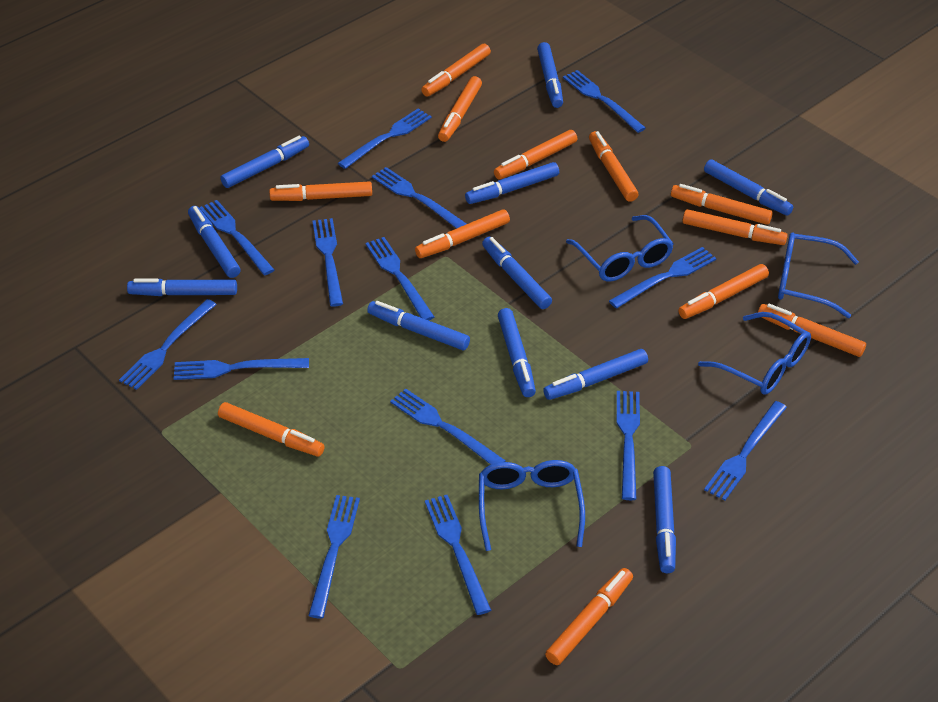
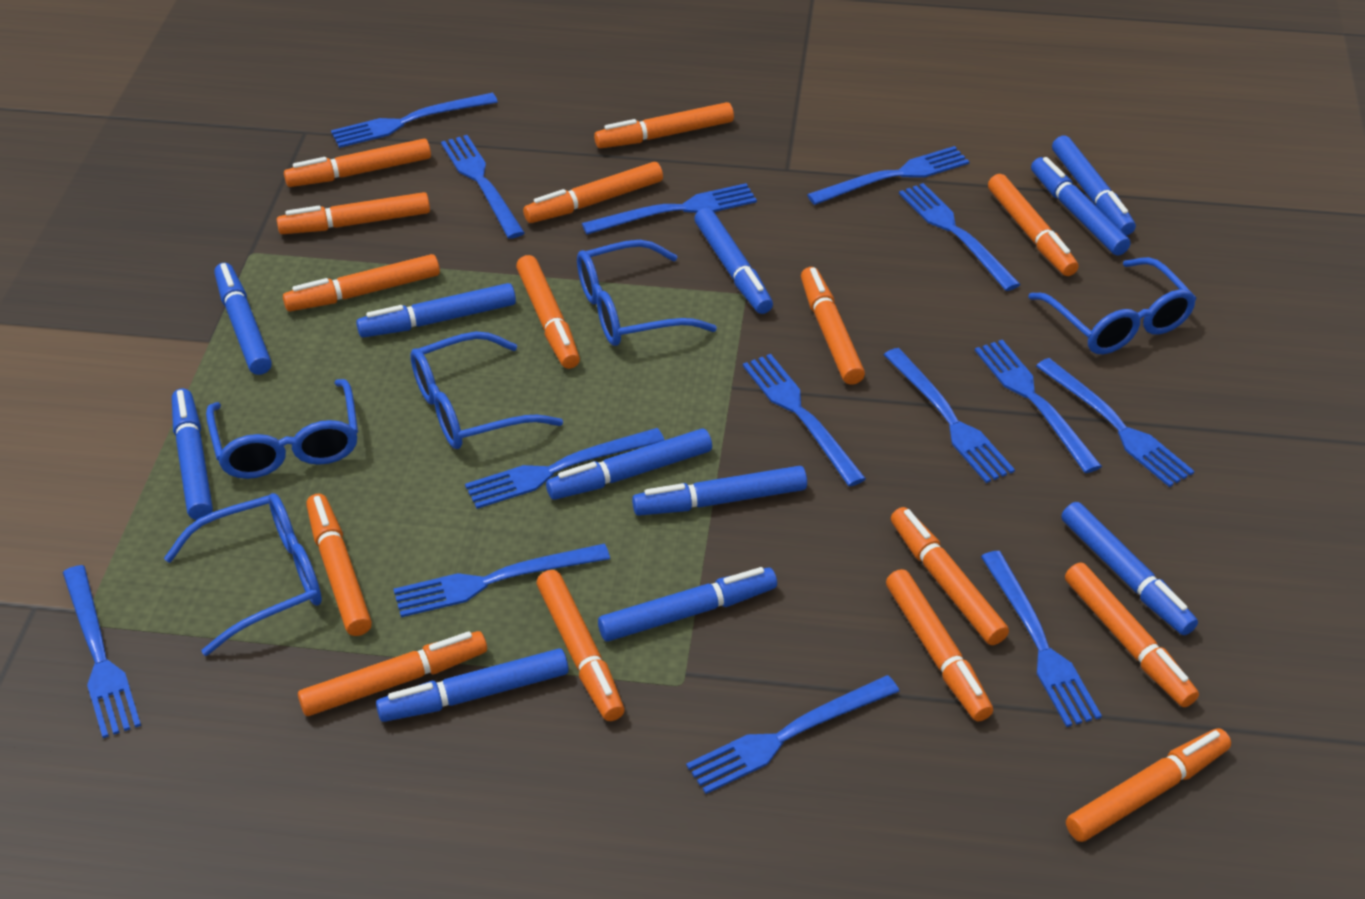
blue glasses: [479,460,585,551] [566,215,674,282] [698,312,811,395] [778,232,859,318] = 4 -> [164,493,322,656] [206,379,358,479] [410,331,563,449] [577,240,717,346] [1028,257,1197,354] = 5
orange marker: [218,402,325,457] [269,181,372,201] [415,209,510,258] [421,44,491,97] [438,76,482,142] [494,130,577,179] [545,568,633,665] [589,131,638,202] [671,184,773,225] [678,264,769,319] [683,209,788,245] [758,304,866,357] = 12 -> [277,192,430,234] [283,254,440,311] [284,139,431,187] [298,631,487,716] [306,493,372,636] [516,255,580,369] [523,162,663,223] [537,570,624,721] [594,102,734,148] [801,267,865,385] [886,569,993,721] [891,507,1009,645] [988,174,1079,276] [1065,562,1199,707] [1066,728,1231,842] = 15

